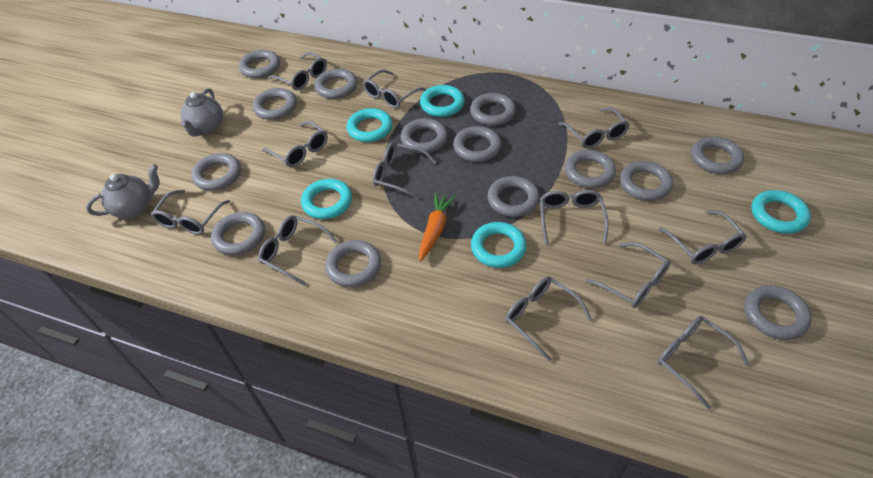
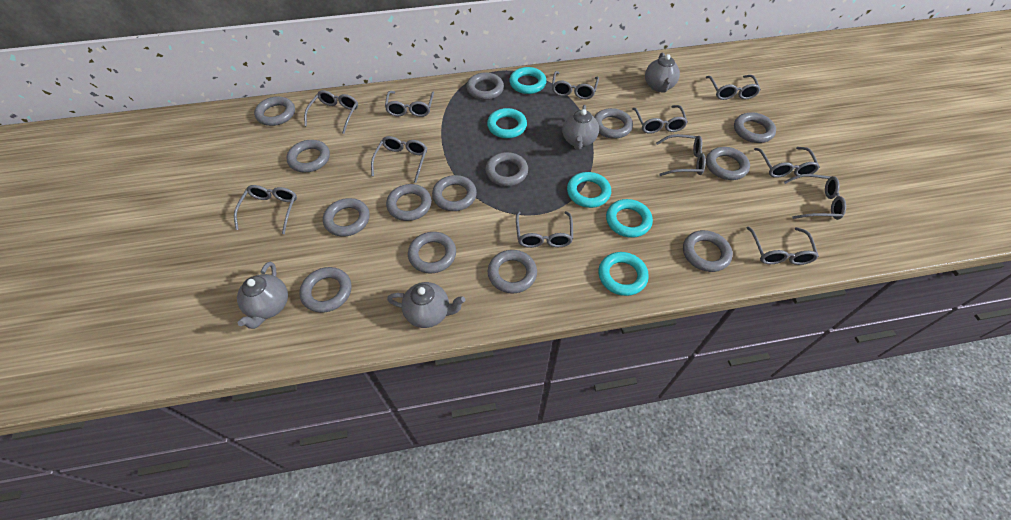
grey teapot: [86,164,160,218] [180,88,223,137] = 2 -> [237,262,288,329] [387,282,465,328] [562,105,599,150] [645,53,680,93] = 4
orange carrot: [419,193,456,262] = 1 -> none = 0

